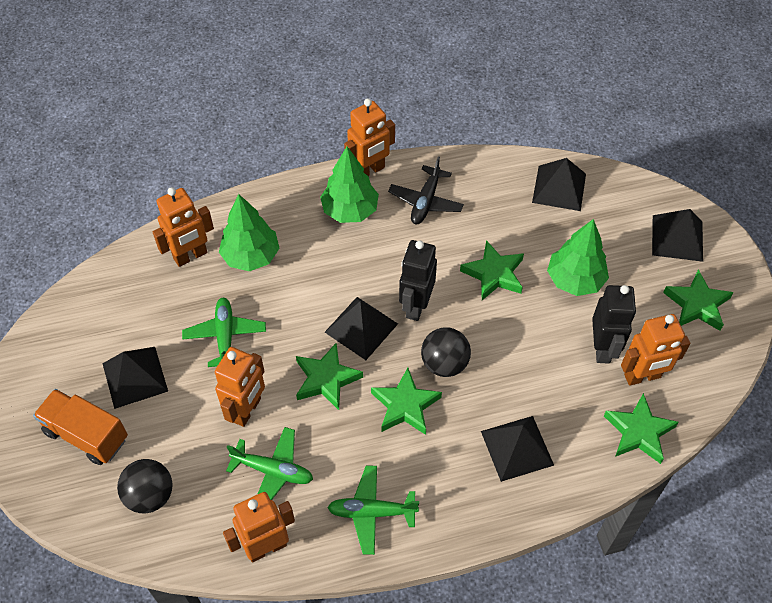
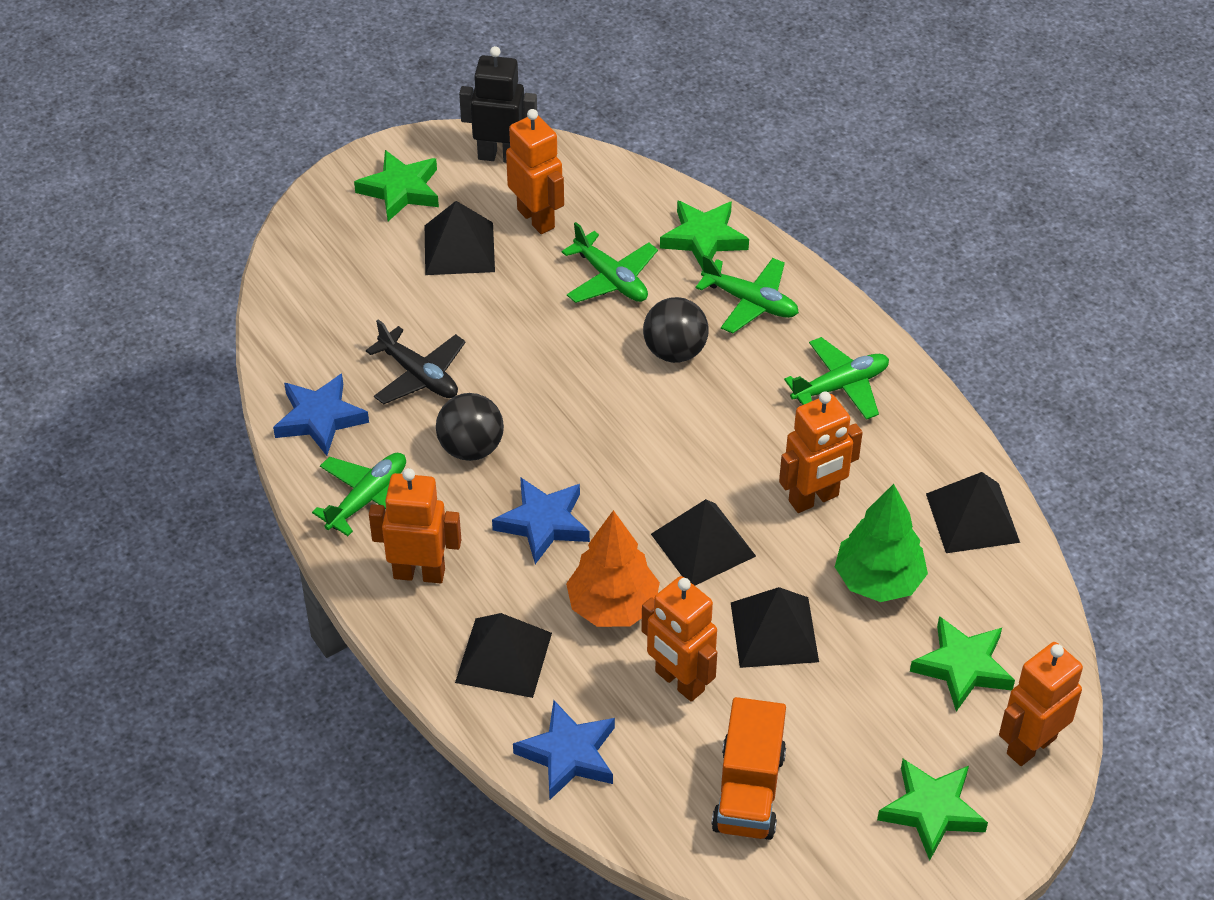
black robot: [399,240,437,321] [592,285,636,364] = 2 -> [459,46,537,163] = 1
blue star: none = 0 -> [273,374,369,456] [492,477,590,564] [513,700,615,800] = 3
green plane: [182,298,266,367] [226,427,313,500] [327,465,419,555] = 3 -> [312,453,406,536] [562,222,658,303] [696,255,799,334] [784,337,889,420] = 4
green star: [296,343,363,410] [371,368,442,435] [460,240,524,300] [604,393,679,464] [663,269,734,331] = 5 -> [354,150,439,221] [660,200,749,270] [877,759,988,860] [910,616,1015,712] = 4
green tree: [219,194,279,271] [320,146,379,223] [547,219,609,296] = 3 -> [835,484,928,602] = 1
orange tree: none = 0 -> [566,510,660,627] = 1

